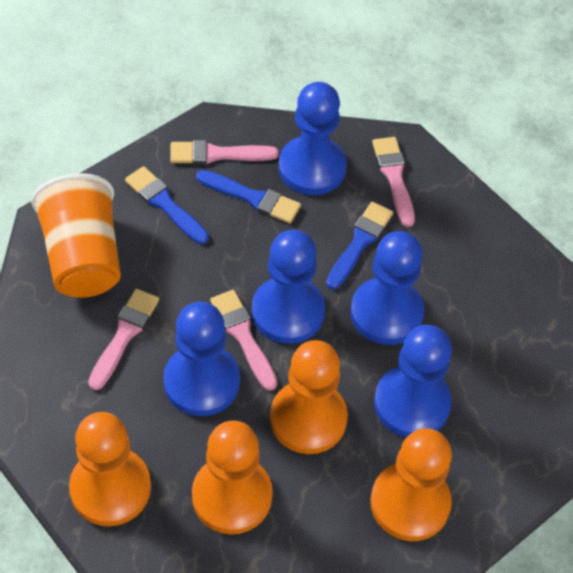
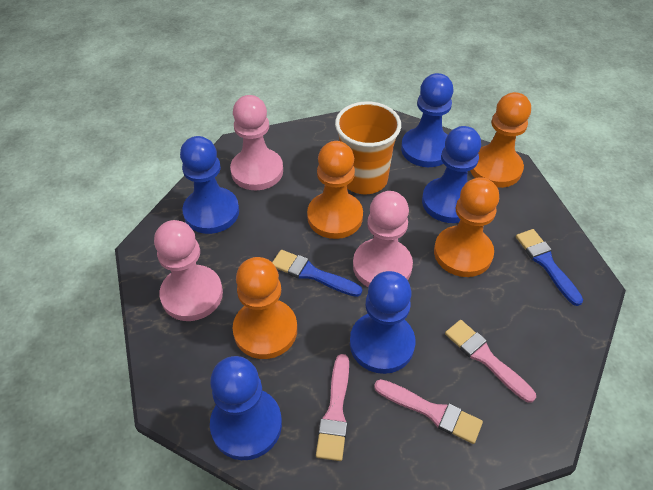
blue brush: [125,166,209,244] [196,170,301,223] [326,202,393,290] = 3 -> [272,250,362,297] [516,229,583,306] = 2
pink brush: [88,289,159,390] [170,140,279,164] [210,290,277,391] [372,137,415,227] = 4 -> [316,354,349,461] [374,379,483,444] [445,320,536,403] = 3
pink pawn: none = 0 -> [154,220,223,321] [230,95,283,190] [353,191,413,287] = 3

